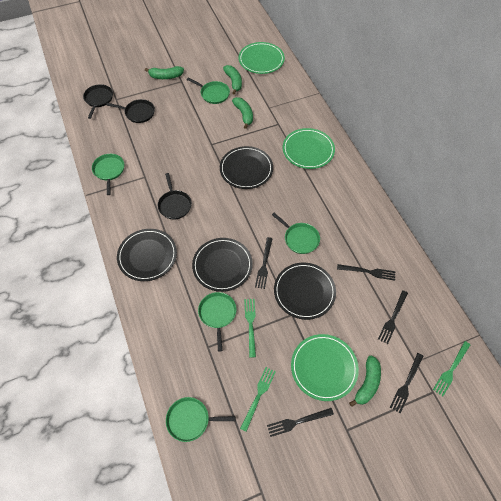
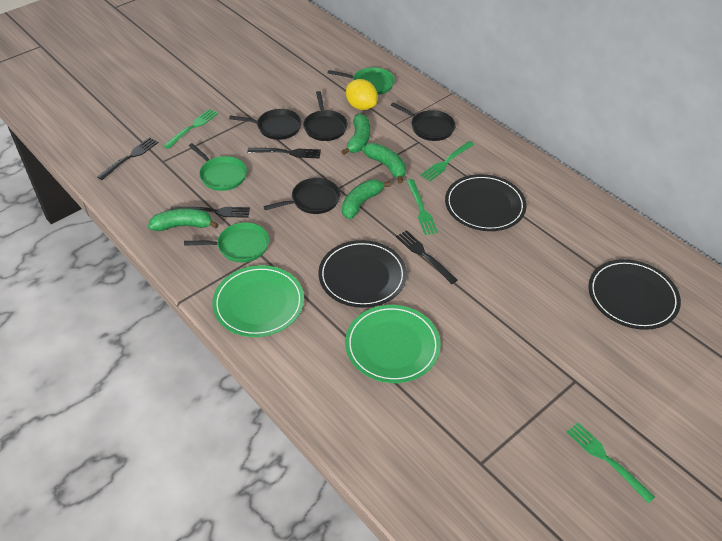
black fork: [255,237,273,289] [267,408,334,437] [337,264,395,281] [378,290,408,344] [390,353,424,413] = 5 -> [97,137,158,180] [171,207,250,218] [247,148,321,159] [396,230,458,284] = 4
black pan: [83,84,113,119] [106,99,155,123] [158,173,192,219] = 3 -> [229,109,302,140] [263,178,340,214] [303,91,348,141] [391,102,456,141] = 4
black plate: [117,229,177,281] [192,238,253,292] [220,146,273,189] [274,263,336,320] = 4 -> [318,240,407,308] [445,174,527,231] [589,259,681,330] = 3
green fork: [240,367,276,432] [244,299,256,358] [433,341,470,396] = 3 -> [164,109,218,149] [407,179,438,235] [420,141,474,181] [567,423,655,503] = 4
green pan: [92,154,124,195] [166,397,236,442] [187,78,230,104] [198,292,236,352] [272,213,320,254] = 5 -> [184,222,269,263] [189,143,247,191] [328,67,395,95] = 3
green plate: [238,42,285,74] [283,128,335,169] [291,334,359,401] = 3 -> [212,265,304,337] [345,305,441,383] = 2
yellow lemon: none = 0 -> [346,79,378,110] = 1

